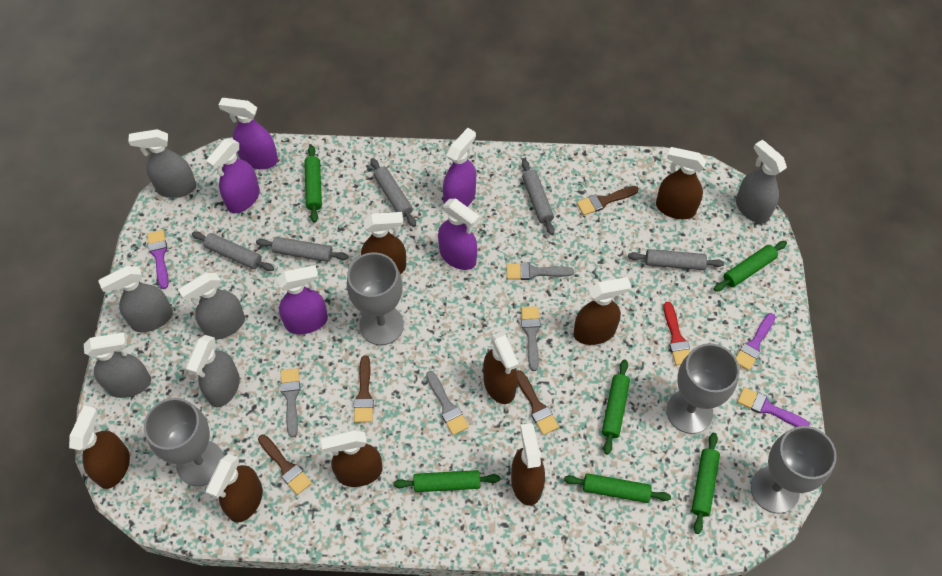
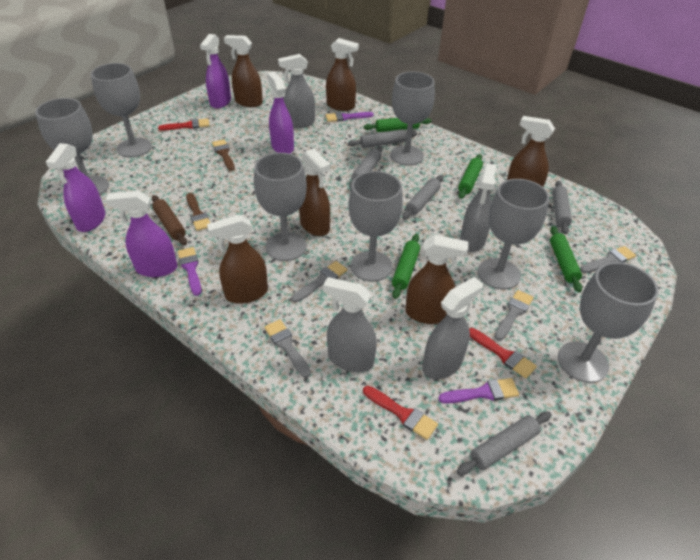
brown brush: [258,435,312,495] [354,355,374,423] [517,370,559,435] [577,186,639,215] = 4 -> [186,193,210,231] [212,139,235,171] = 2
brown rolling pin: none = 0 -> [152,195,187,245] = 1
brown spray bottle: [69,406,130,489] [206,454,263,523] [321,430,383,487] [361,212,406,274] [483,331,519,404] [511,423,545,506] [573,277,631,345] [656,147,706,219] = 8 -> [207,215,268,304] [224,35,263,107] [299,148,330,236] [326,38,359,111] [405,235,468,324] [507,116,555,187] = 6
green rolling pin: [304,145,322,223] [394,470,500,492] [564,473,671,503] [602,359,630,454] [691,433,720,534] [714,241,787,292] = 6 -> [363,118,432,132] [392,234,420,299] [458,154,483,199] [550,226,582,292] = 4
grey goblet: [144,398,224,486] [347,252,404,345] [667,343,740,434] [751,426,837,513] = 4 -> [35,98,109,195] [91,63,152,157] [254,153,307,261] [348,171,403,282] [390,71,435,166] [478,179,549,289] [558,262,659,383] = 7
grey spray bottle: [84,332,151,398] [98,266,173,332] [128,129,196,198] [178,273,245,340] [186,335,240,408] [736,140,787,224] = 6 -> [278,54,315,128] [323,277,377,372] [423,277,483,379] [460,163,497,252] = 4
purple spray bottle: [206,139,260,213] [219,98,278,169] [277,265,328,334] [438,199,480,270] [443,128,476,207] = 5 -> [46,143,105,232] [106,191,177,277] [200,34,231,109] [267,72,294,154] = 4
red brush: [663,302,690,365] = 1 -> [158,118,210,131] [363,386,438,440] [469,328,537,378] = 3

